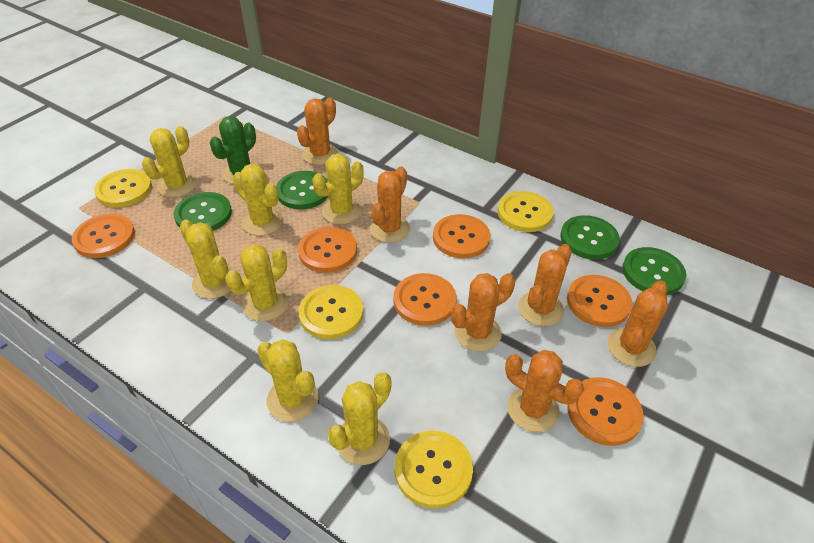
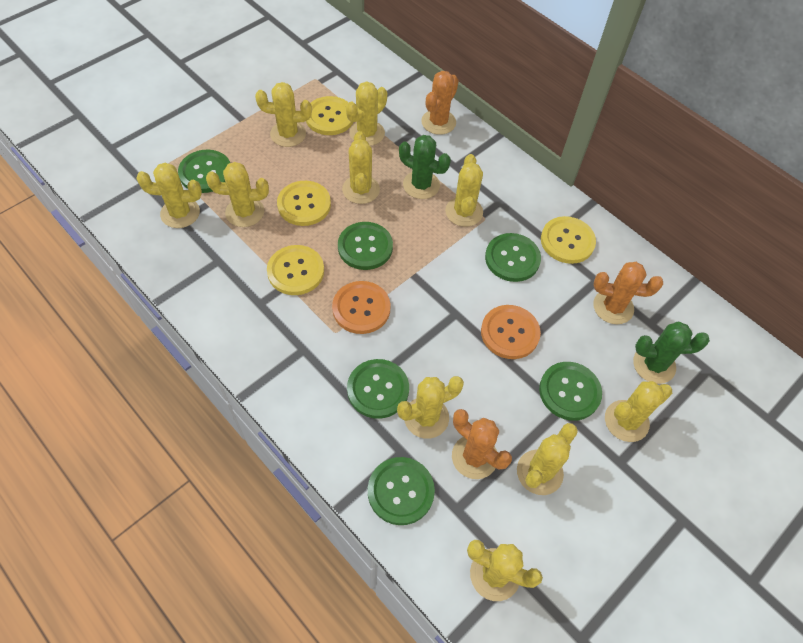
green button: [174,192,232,231] [276,171,328,209] [560,215,620,260] [622,247,686,295] = 4 -> [178,150,230,193] [338,222,393,270] [347,359,409,419] [368,457,435,525] [485,233,541,282] [539,362,602,421] = 6
green cactus: [210,116,256,184] = 1 -> [399,135,451,199] [633,322,710,384] = 2
orange button: [72,214,135,258] [298,227,357,273] [393,273,457,326] [433,214,490,258] [567,275,632,327] [567,377,644,446] = 6 -> [332,281,391,334] [481,305,541,359] = 2
orange cactus: [297,97,338,165] [370,166,410,243] [451,273,515,352] [505,350,584,432] [518,244,572,326] [607,281,668,367] = 6 -> [421,71,459,135] [452,409,512,479] [593,262,663,324] = 3
yellow cactus: [142,126,197,198] [180,220,234,299] [225,244,288,321] [233,164,283,236] [257,339,319,422] [312,153,364,225] [328,372,391,465] = 7 -> [136,162,202,228] [206,162,269,227] [255,82,312,147] [342,131,380,204] [346,82,387,146] [397,376,464,439] [445,154,483,227] [467,540,543,601] [517,423,578,495] [605,381,672,442] = 10

